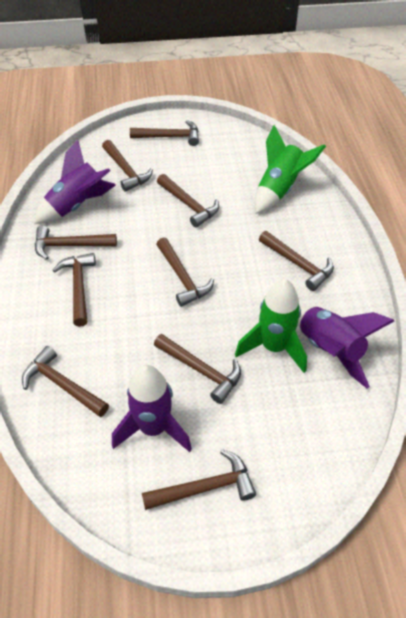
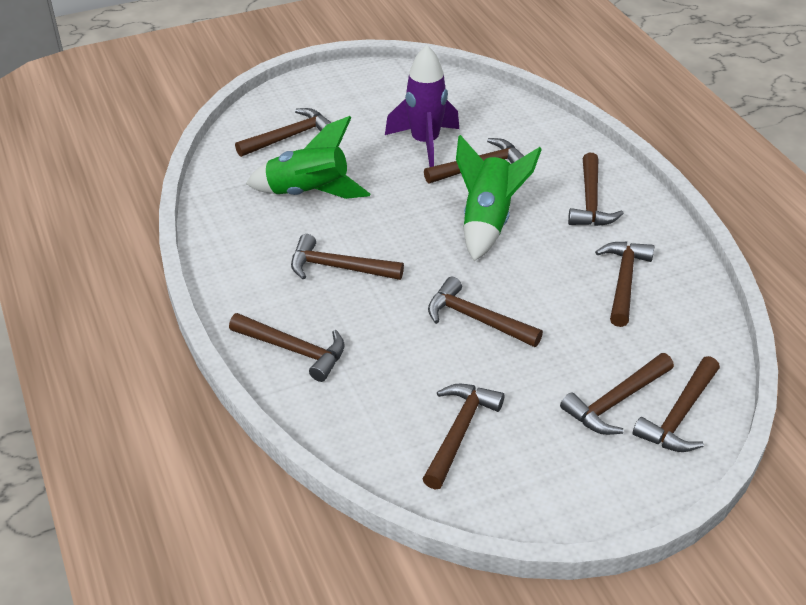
purple rocket: [34,139,116,224] [112,365,192,452] [298,306,394,389] = 3 -> [385,45,459,167] = 1

